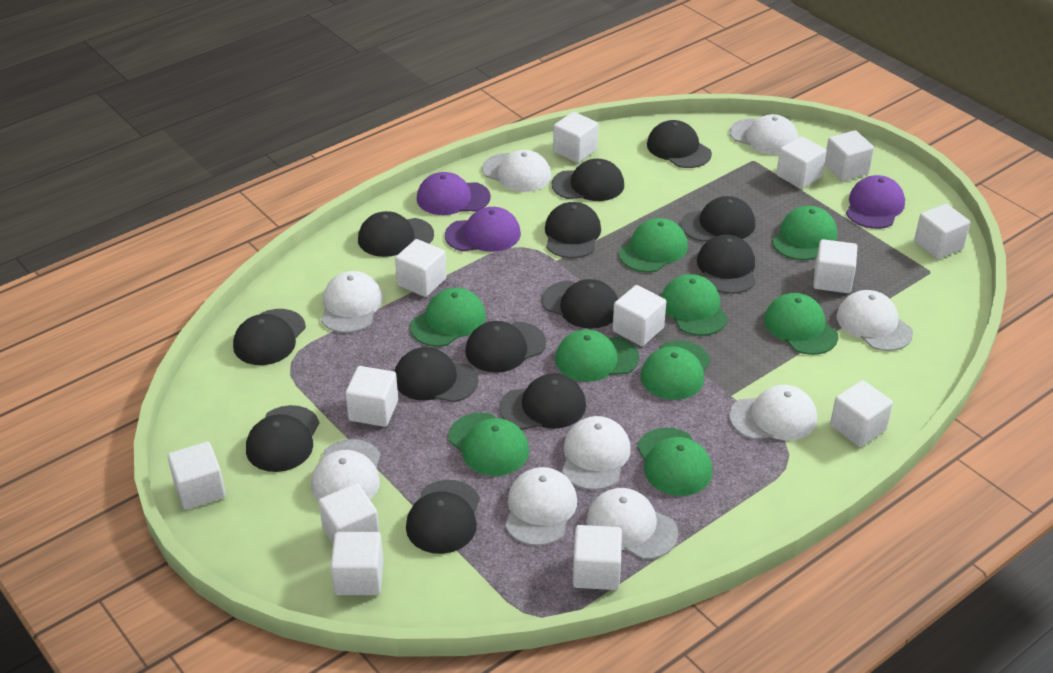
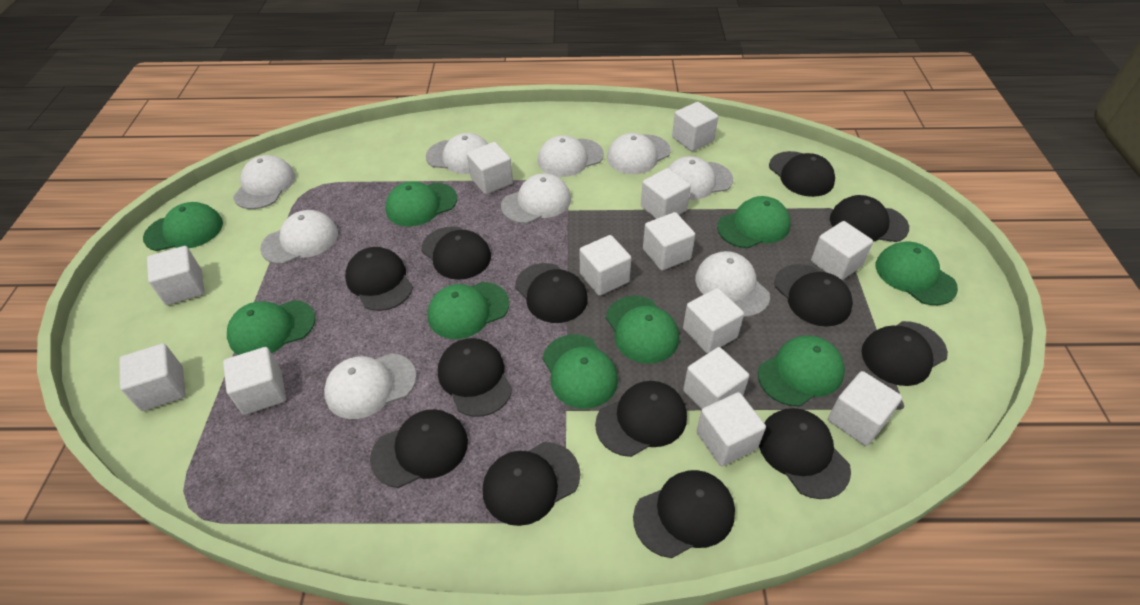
purple cap: [417,172,491,215] [445,207,521,252] [846,175,905,229] = 3 -> none = 0

